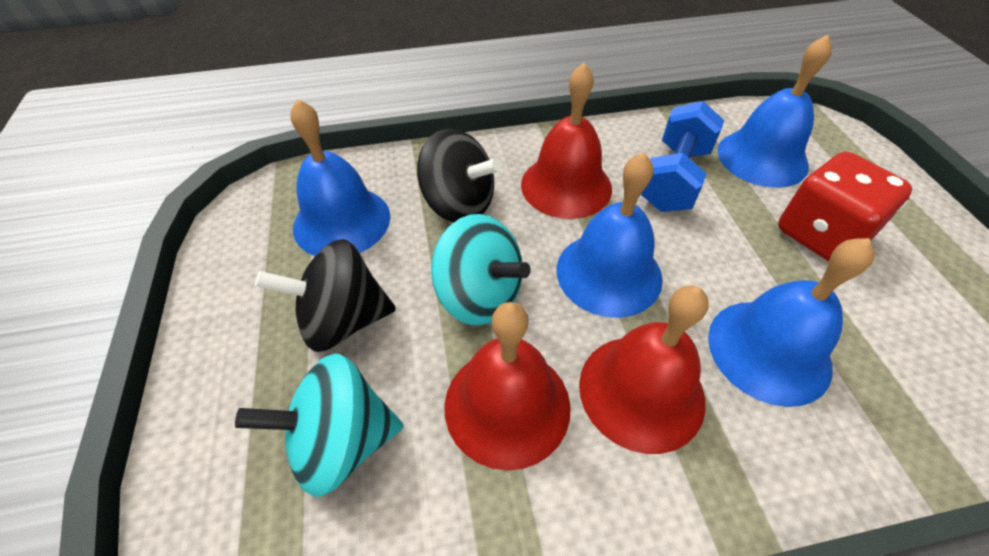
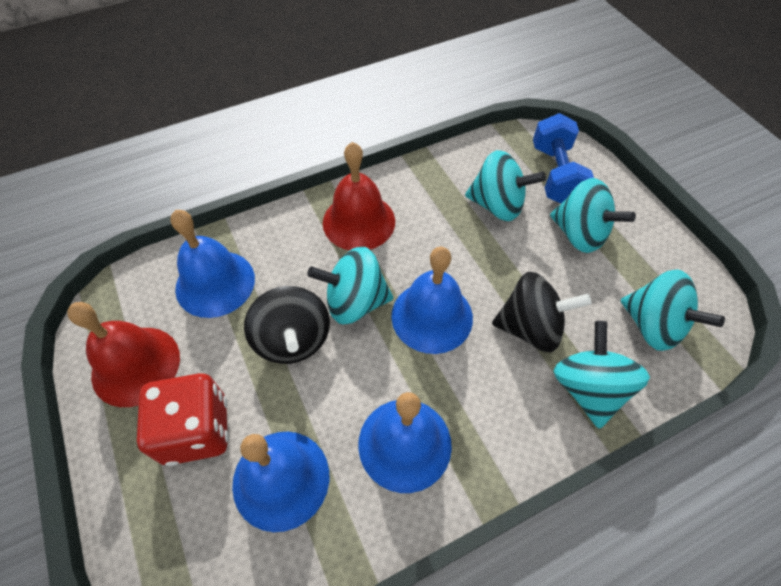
red bell: [444,302,571,471] [521,63,612,219] [579,285,709,454] = 3 -> [67,302,180,407] [323,142,395,251] = 2
turquoise spinning top: [235,354,403,497] [431,214,531,325] = 2 -> [307,247,393,324] [465,150,546,221] [550,178,636,253] [554,321,650,429] [621,269,725,351] = 5

